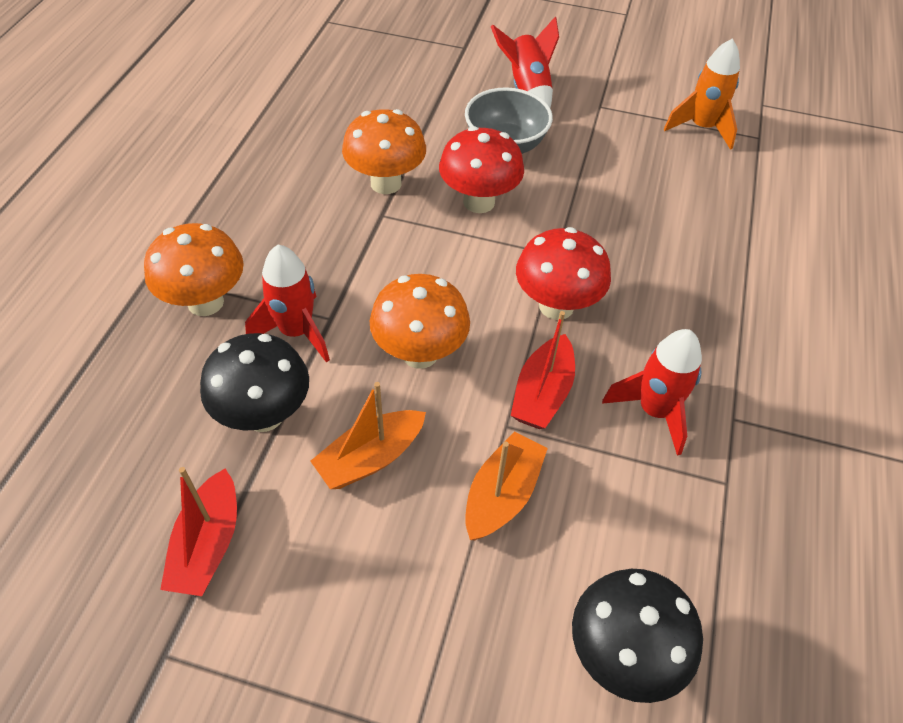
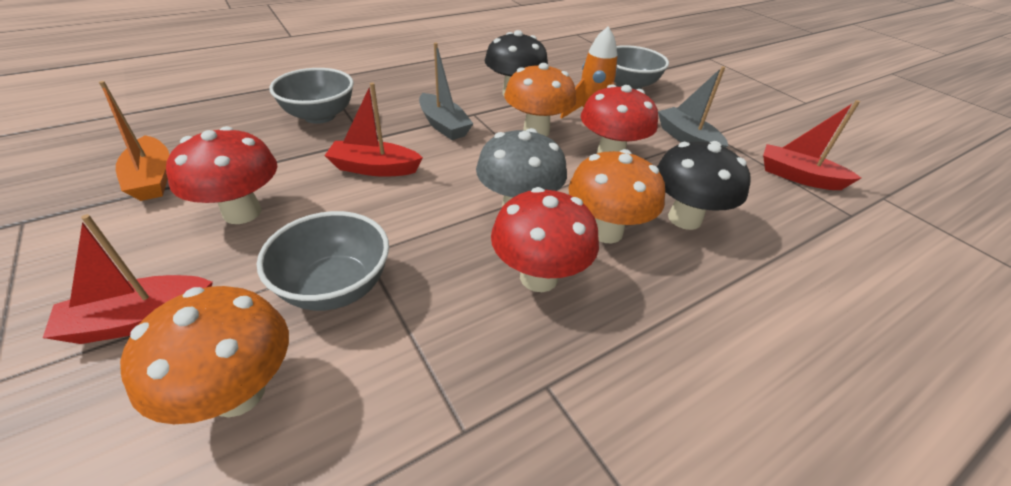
grey boat: none = 0 -> [419,42,474,140] [658,66,728,148] = 2
grey bowl: [465,87,553,154] = 1 -> [257,211,389,311] [269,68,354,124] [614,45,669,90] = 3
grey mushroom: none = 0 -> [476,128,567,207] = 1
orange boat: [311,382,426,489] [465,431,548,540] = 2 -> [99,81,169,201] = 1
red boat: [160,467,237,596] [511,311,575,429] = 2 -> [43,214,213,344] [324,83,423,177] [763,100,861,190] = 3
red mushroom: [439,126,524,213] [516,227,611,320] = 2 -> [166,126,278,224] [491,187,599,292] [581,84,658,153] = 3
red rocket: [245,245,330,362] [491,16,559,108] [602,329,702,456] = 3 -> none = 0

